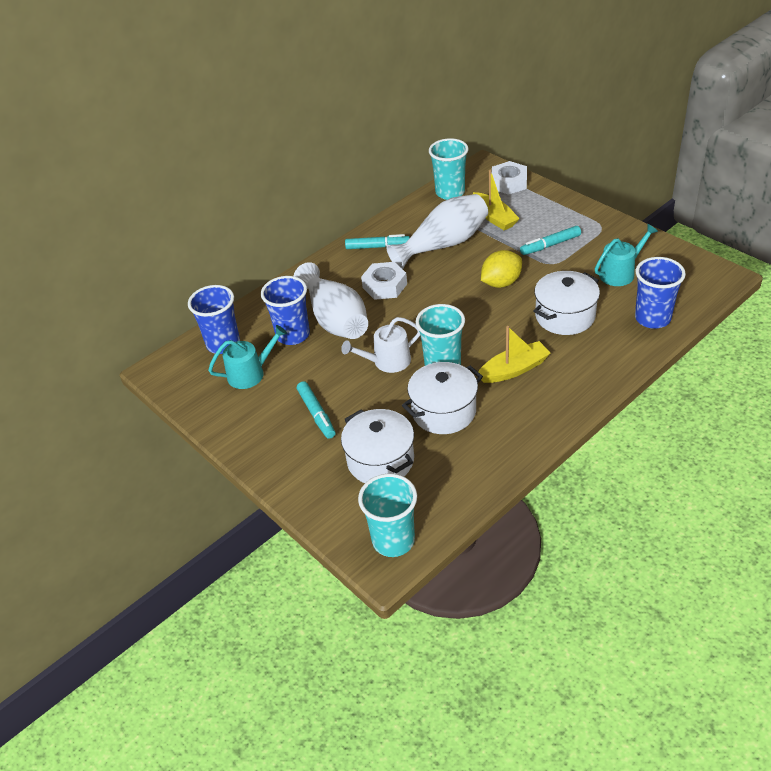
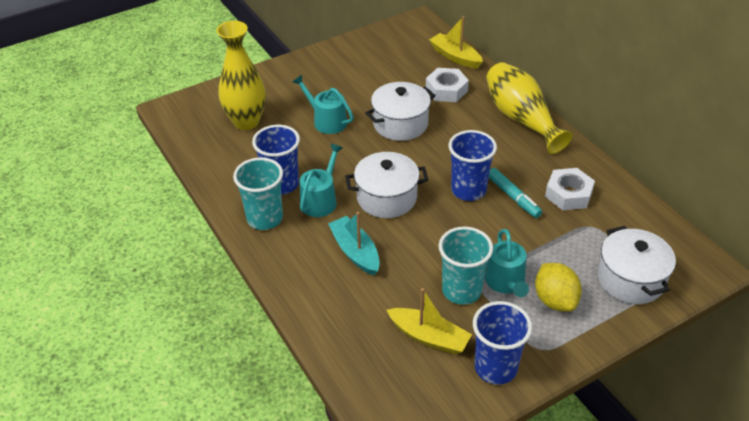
turquoise boat: none = 0 -> [328,212,380,276] = 1
turquoise cup: [358,474,417,557] [416,304,465,366] [429,138,468,200] = 3 -> [233,157,283,230] [439,227,493,305] = 2
turquoise marker: [297,381,336,439] [345,234,410,249] [520,226,581,255] = 3 -> [489,168,542,218] = 1
turquoise watering can: [208,325,287,389] [595,224,658,286] = 2 -> [293,75,354,134] [300,144,343,217] [485,229,529,297] = 3
white vase: [294,262,368,339] [387,194,488,269] = 2 -> none = 0
white watering can: [341,317,420,373] = 1 -> none = 0
yellow vase: none = 0 -> [216,21,266,130] [486,62,573,154] = 2

